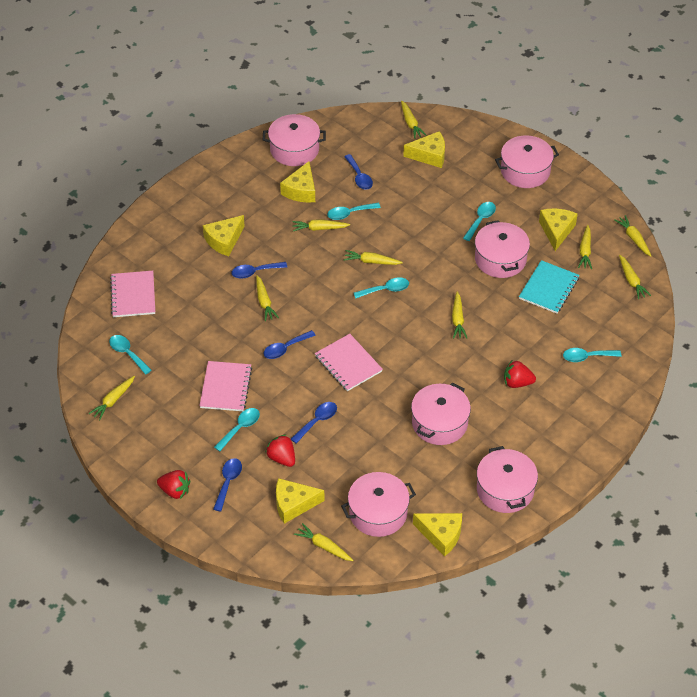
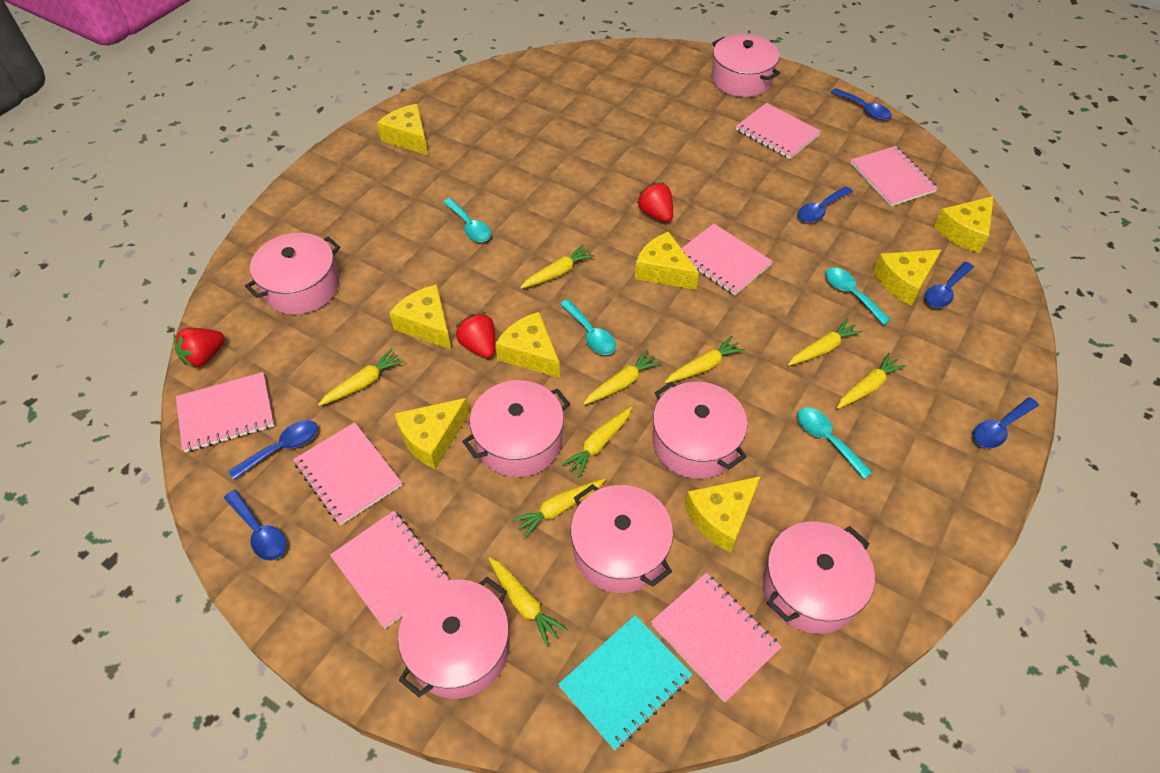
blue spoon: [213,458,242,512] [232,262,287,279] [263,330,316,359] [291,402,337,444] [344,154,373,190] = 5 -> [224,490,286,561] [229,420,318,480] [798,186,853,223] [831,88,892,120] [925,262,974,308] [973,397,1039,448] = 6
pink notebook: [110,271,155,317] [199,361,252,411] [315,334,383,391] = 3 -> [176,372,274,452] [293,422,402,525] [330,511,449,629] [651,573,781,702] [681,224,773,296] [736,103,821,159] [850,146,938,206] = 7
pink pot: [263,114,326,166] [341,472,416,537] [411,383,471,445] [475,220,530,278] [477,446,538,513] [495,136,559,188] = 6 -> [245,233,340,315] [398,577,509,699] [462,380,570,477] [571,484,673,593] [653,382,748,479] [712,34,780,97] [763,521,875,634] = 7
turquoise spoon: [109,335,152,375] [214,408,260,451] [327,203,381,220] [354,277,409,299] [463,202,496,241] [563,348,621,362] = 6 -> [443,198,491,242] [560,299,616,355] [797,408,873,479] [825,268,891,325] = 4
yellow carrot: [88,376,135,421] [256,275,279,321] [292,219,350,231] [294,523,353,561] [344,250,403,265] [401,100,427,139] [452,292,467,339] [578,225,592,269] [614,215,651,257] [619,255,651,299] = 10 -> [318,349,404,406] [488,557,568,647] [511,479,605,539] [520,245,595,289] [561,407,632,478] [583,350,662,405] [665,336,745,383] [788,318,863,366] [837,353,906,409] = 9
yellow cheese: [203,215,245,256] [276,478,325,524] [280,161,315,202] [403,131,445,168] [413,513,462,557] [539,208,577,251] = 6 -> [377,104,428,155] [389,284,451,349] [395,398,469,469] [495,312,560,378] [635,231,699,290] [685,476,761,553] [873,250,941,306] [934,196,994,253] = 8

